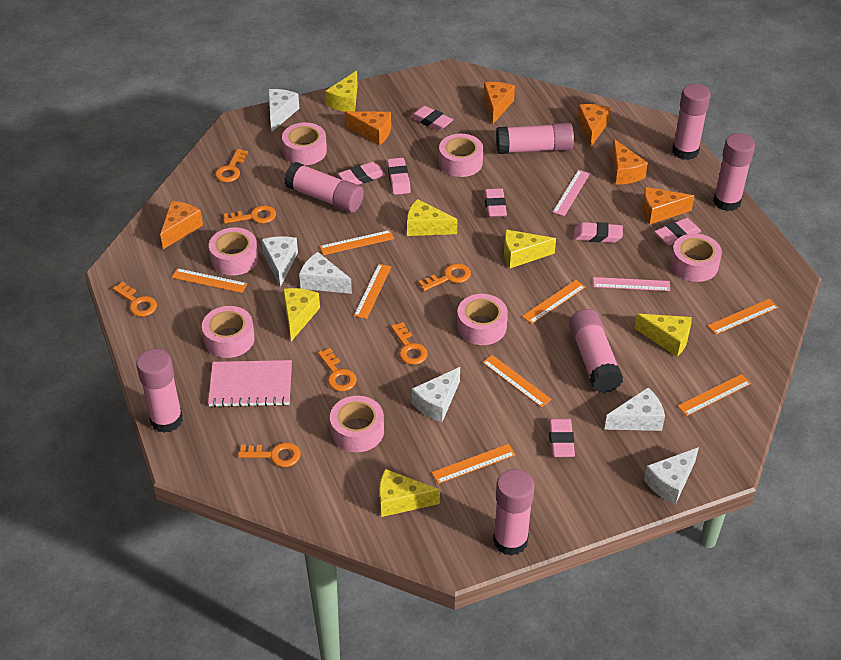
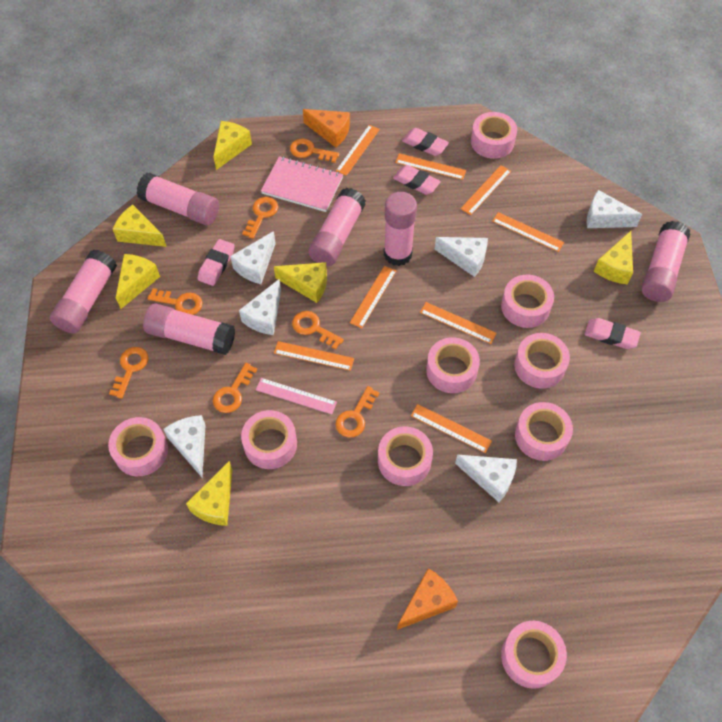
orange cheese: [160,201,203,249] [345,111,391,146] [483,82,515,124] [577,104,611,148] [612,139,648,185] [642,187,694,225] = 6 -> [303,109,350,147] [397,568,458,630] = 2
pink eraser: [338,162,385,185] [387,158,411,195] [410,106,453,131] [484,188,507,218] [548,418,575,457] [574,222,623,243] [654,218,701,245] = 7 -> [198,239,235,286] [393,165,441,195] [402,128,449,156] [585,318,641,349] = 4
pink glue stick: [136,349,183,433] [284,162,364,213] [493,469,534,556] [496,123,574,154] [569,309,623,393] [672,84,711,160] [713,133,755,211] = 7 -> [50,249,117,334] [137,173,219,225] [143,303,235,355] [308,188,366,266] [384,192,417,266] [642,221,690,302] = 6
pink ruler: [553,170,590,216] [593,277,670,291] = 2 -> [256,378,337,414] = 1
pink tape: [202,306,255,358] [209,227,258,276] [282,122,327,165] [330,396,384,452] [439,134,483,177] [457,294,508,345] [670,233,722,282] = 7 -> [108,417,168,476] [241,410,297,469] [378,426,433,486] [426,337,480,393] [471,112,517,159] [501,275,554,328] [501,621,567,689] [514,333,570,389] [515,402,573,461] = 9

